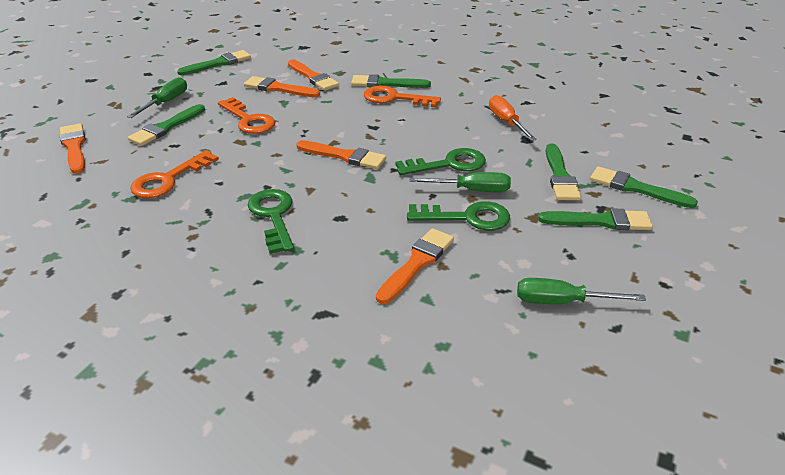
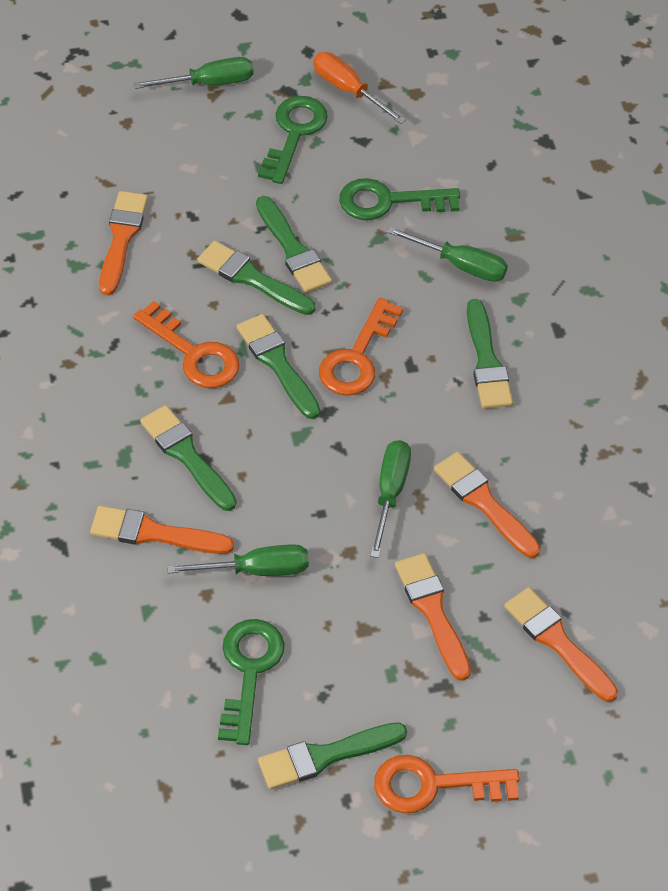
green screwdriver: [127,77,187,118] [410,172,511,192] [517,278,646,304] = 3 -> [134,57,254,89] [167,544,309,576] [370,440,411,558] [387,226,508,282] = 4

